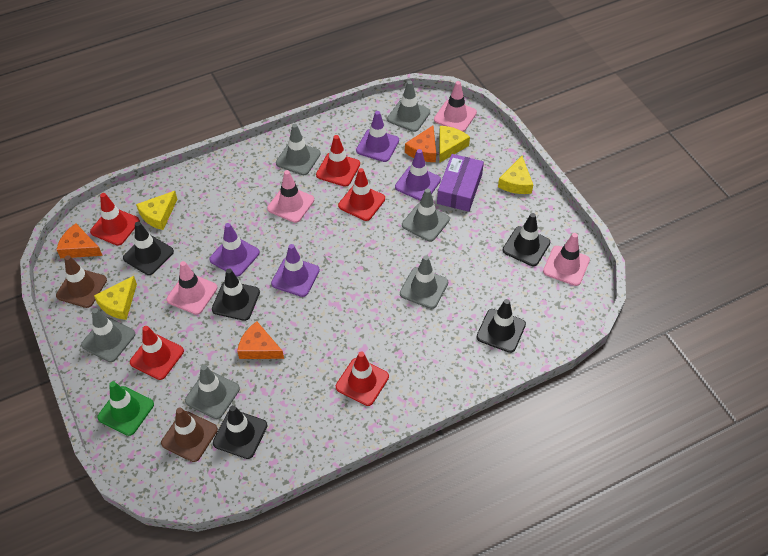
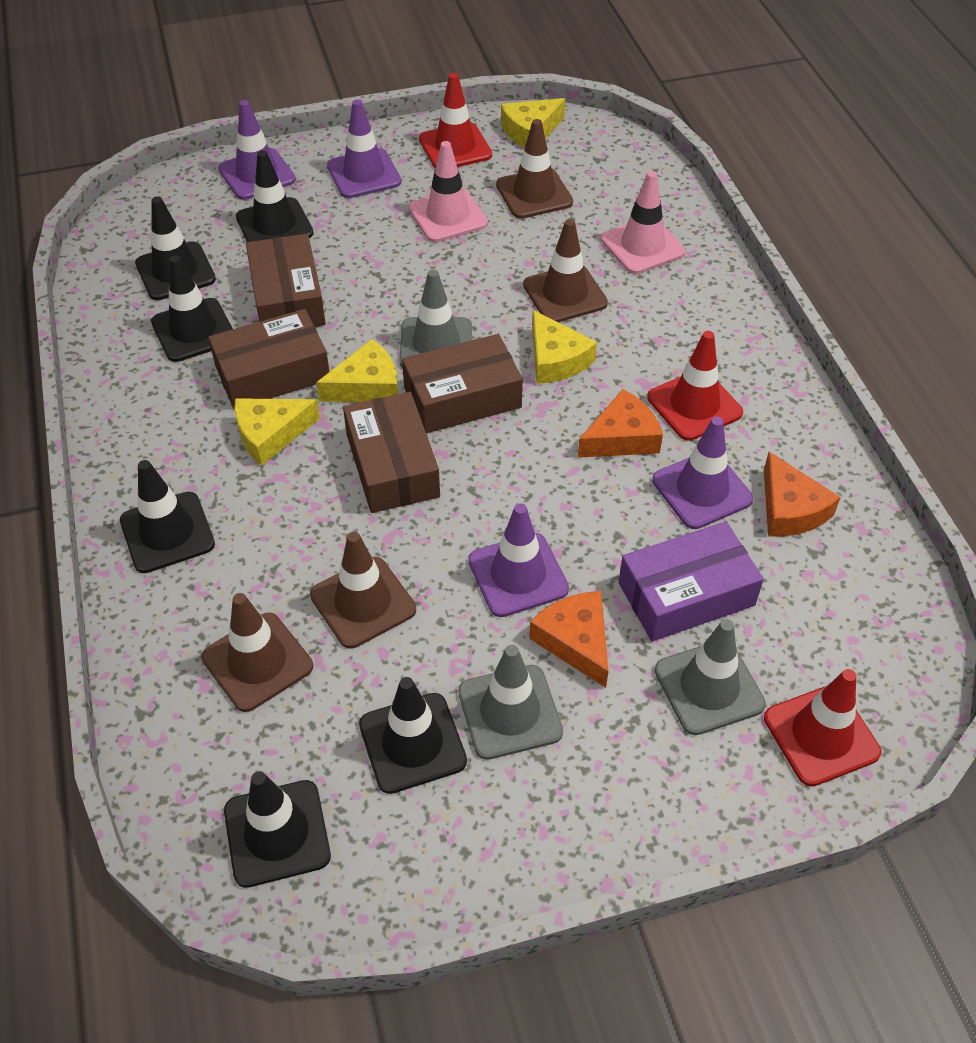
black traffic cone: [123,222,174,275] [212,268,260,321] [213,405,267,459] [476,299,526,353] [503,213,550,266] = 5 -> [120,460,215,573] [135,196,216,300] [151,255,233,362] [224,771,331,888] [236,150,314,242] [359,677,467,794] = 6
brown box: none = 0 -> [208,309,329,409] [246,234,326,327] [343,392,440,513] [402,334,523,433] = 4
brown traffic cone: [56,255,107,308] [161,408,218,462] = 2 -> [202,593,313,712] [310,532,416,649] [496,119,573,219] [523,219,608,322] = 4
green traffic cone: [97,381,154,436] = 1 -> none = 0
grey traffic cone: [81,308,135,362] [185,365,240,419] [276,124,321,175] [387,81,430,132] [400,255,448,309] [402,188,450,242] = 6 -> [400,269,472,368] [458,645,563,760] [655,619,766,735] = 3
pink traffic cone: [166,261,218,315] [267,170,314,223] [434,81,477,132] [543,233,590,286] = 4 -> [409,141,488,242] [601,171,685,274] = 2
red traffic cone: [90,193,140,246] [130,326,184,380] [316,135,360,187] [336,351,389,406] [338,168,385,221] = 5 -> [419,73,492,168] [647,331,743,441] [764,669,881,787] = 3

